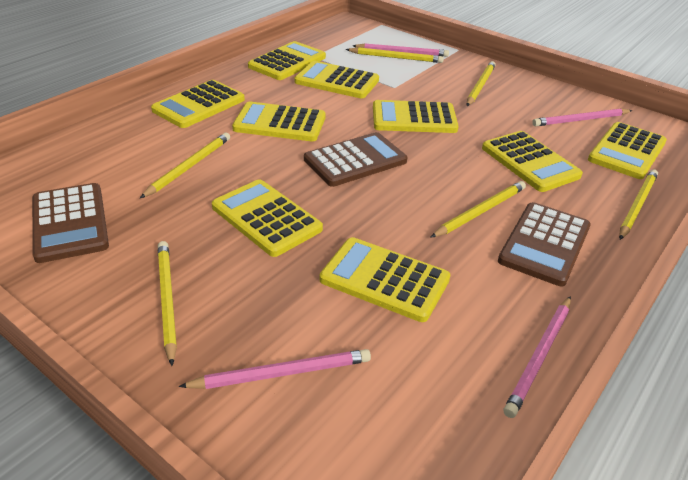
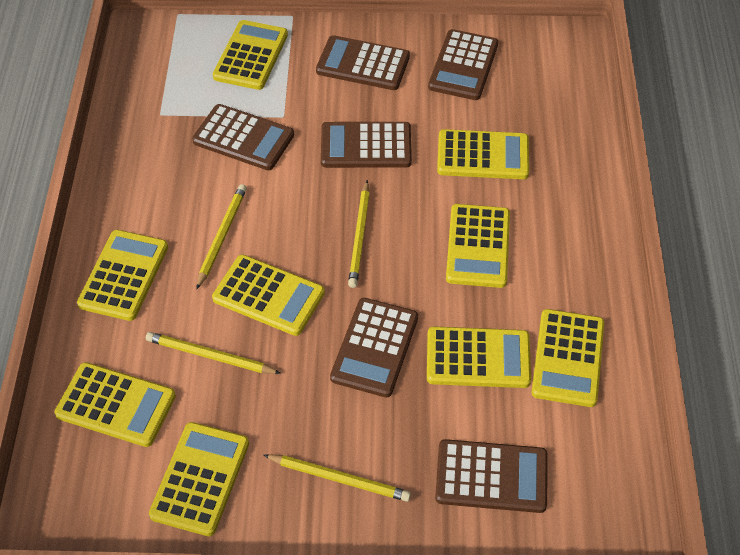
brown calculator: [32,183,109,263] [304,132,407,187] [498,202,591,286] = 3 -> [192,104,294,170] [316,35,410,90] [321,122,412,168] [330,298,418,398] [428,29,498,100] [435,439,548,513] = 6
pink pencil: [179,349,371,389] [353,44,449,57] [504,296,571,418] [532,108,633,126] = 4 -> none = 0
yellow pencil: [140,133,230,198] [158,241,177,366] [346,47,444,63] [430,181,526,238] [467,61,496,106] [619,169,658,240] = 6 -> [146,332,281,374] [196,184,247,290] [264,454,411,502] [348,180,370,288] = 4

